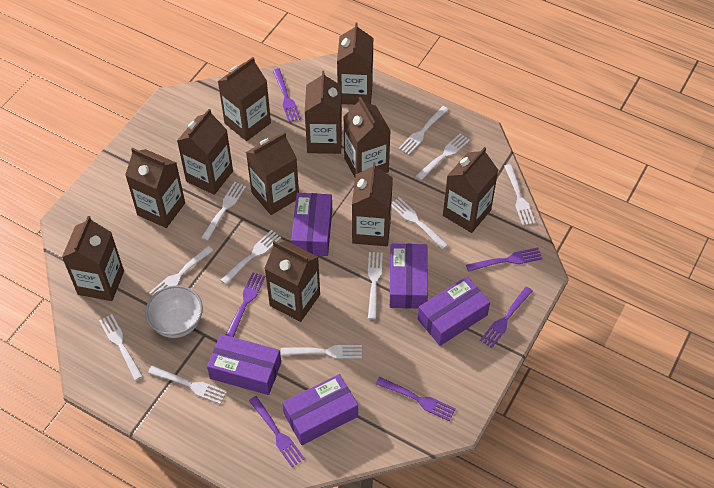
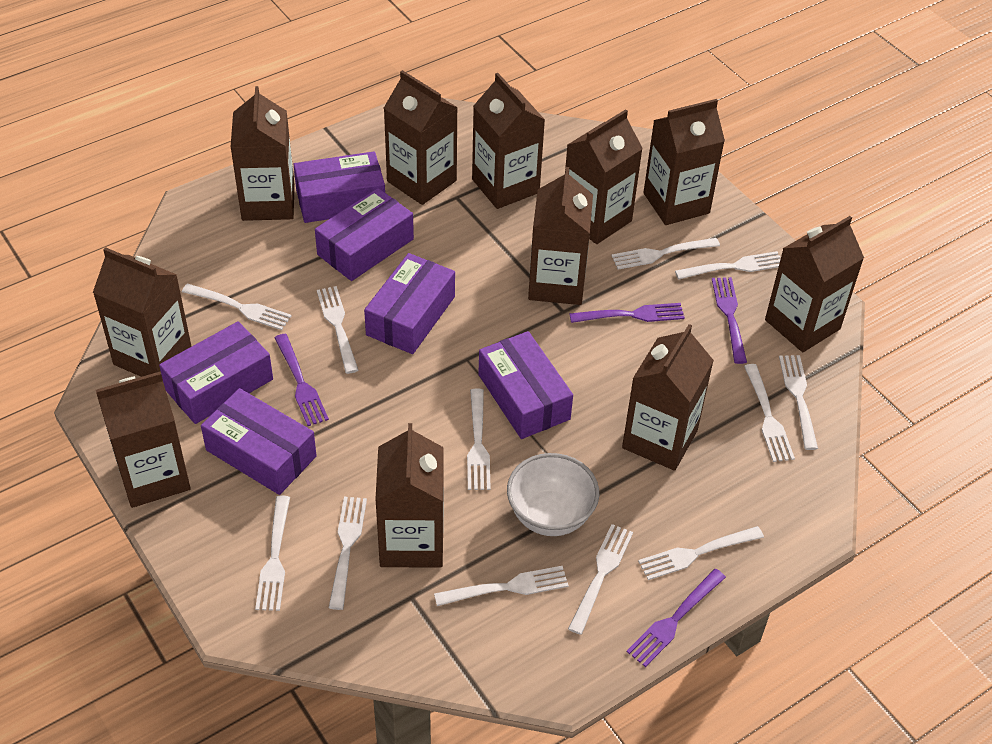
purple box: [207,334,281,395] [282,374,358,445] [291,193,332,256] [390,244,428,309] [418,277,490,346] = 5 -> [159,321,273,424] [201,388,317,495] [293,151,385,223] [315,188,414,281] [364,253,455,354] [478,331,573,439] = 6
purple fork: [226,272,265,337] [249,396,305,467] [273,68,301,122] [376,377,456,421] [466,248,543,272] [480,286,533,348] = 6 -> [275,334,329,426] [569,303,685,323] [627,569,726,667] [712,277,747,364] = 4
white fork: [99,314,143,381] [148,366,227,404] [149,246,213,296] [201,182,246,241] [221,230,281,285] [281,345,362,359] [368,252,383,320] [392,197,448,250] [398,106,449,155] [416,133,470,180] [504,164,535,226] = 11 -> [182,284,291,330] [255,496,290,611] [317,286,359,374] [329,497,367,610] [434,566,569,606] [467,388,491,490] [568,524,633,635] [611,238,720,270] [638,526,764,580] [675,251,781,280] [744,364,795,462] [779,355,818,450] = 12

